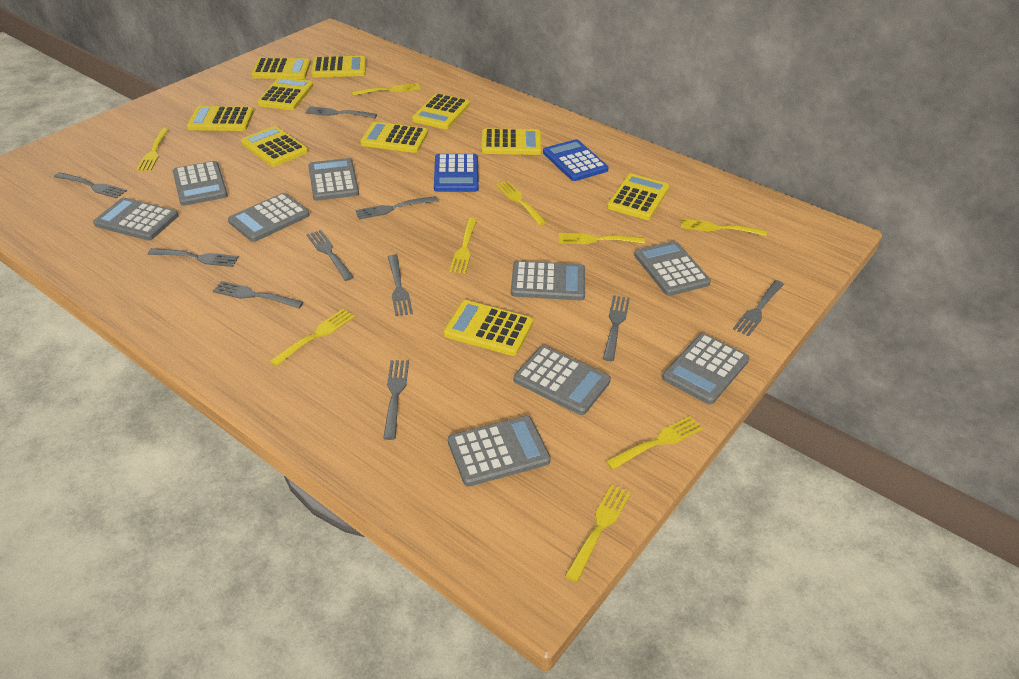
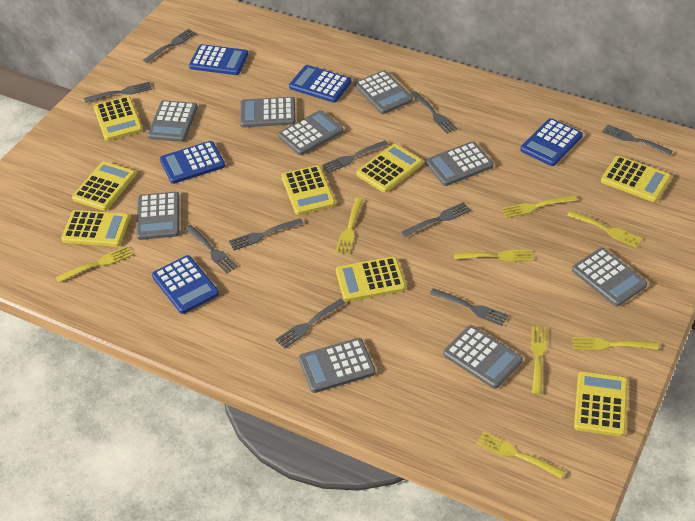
blue calculator: [434,154,479,192] [543,139,609,181] = 2 -> [152,255,219,314] [160,141,225,184] [189,44,248,75] [289,65,352,103] [520,118,583,166] = 5
yellow calculator: [187,106,254,131] [241,126,308,167] [251,58,310,79] [257,77,313,110] [311,56,366,77] [360,122,428,153] [412,93,470,129] [444,300,533,356] [482,128,542,155] [607,174,669,220] = 10 -> [61,210,130,247] [72,161,136,211] [94,96,143,141] [282,165,335,215] [336,256,406,302] [356,144,423,193] [574,371,627,437] [601,156,671,202] = 8
yellow fork: [136,128,169,171] [270,309,355,367] [352,83,421,96] [450,218,477,274] [496,181,547,225] [559,233,645,244] [565,484,631,582] [605,416,703,470] [681,218,767,236] = 9 -> [56,246,133,282] [335,198,363,255] [454,250,533,262] [476,431,565,478] [502,195,577,218] [531,326,547,395] [567,210,642,247] [572,337,659,351] = 8

